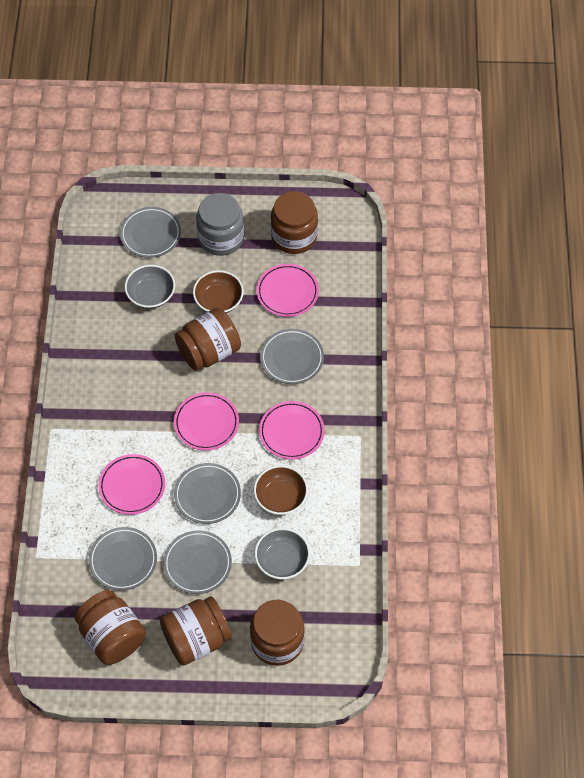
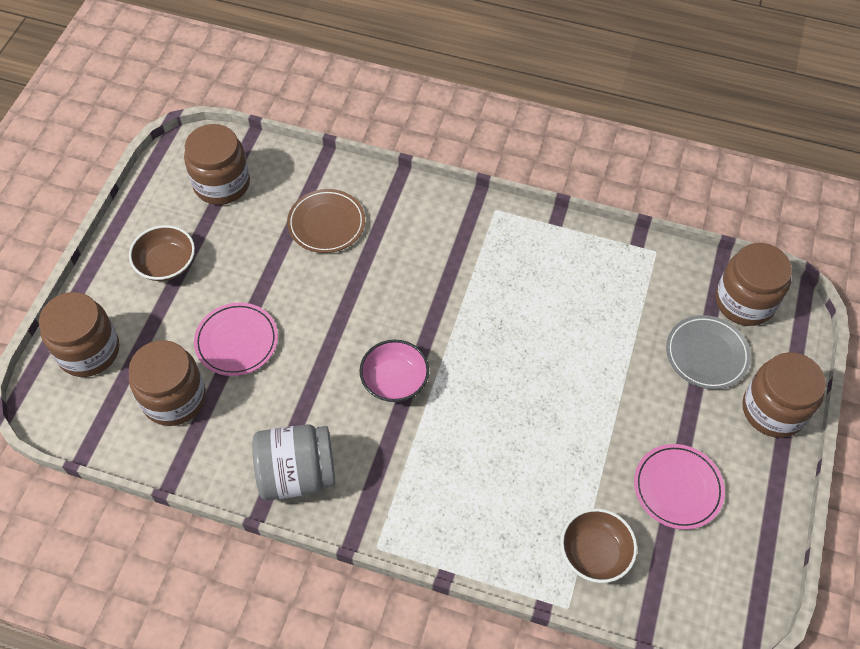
brown plate: none = 0 -> [287,189,365,253] = 1
grey bowl: [125,265,175,309] [255,528,310,579] = 2 -> none = 0
grey plate: [89,527,157,591] [120,207,181,258] [163,530,232,594] [174,463,241,524] [260,329,324,384] = 5 -> [666,315,751,389] = 1
pink bowl: none = 0 -> [359,340,429,402] = 1
pink plate: [98,454,165,515] [174,392,239,451] [257,264,319,317] [259,401,325,460] = 4 -> [194,302,278,376] [634,444,725,530] = 2

